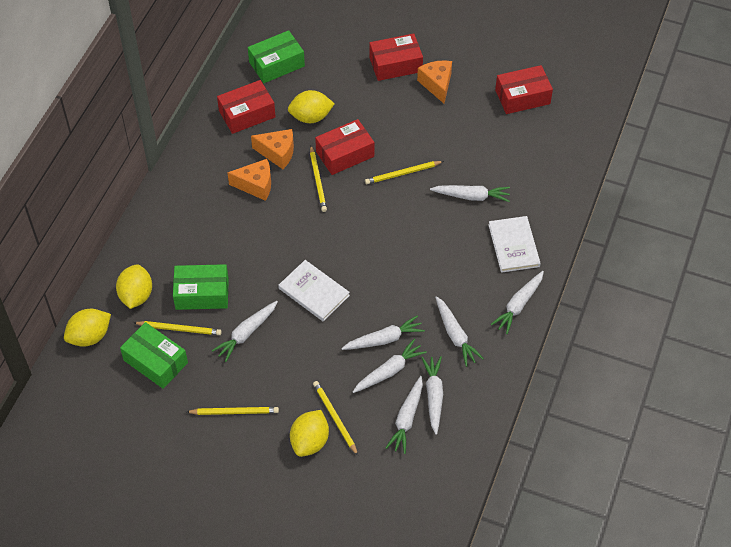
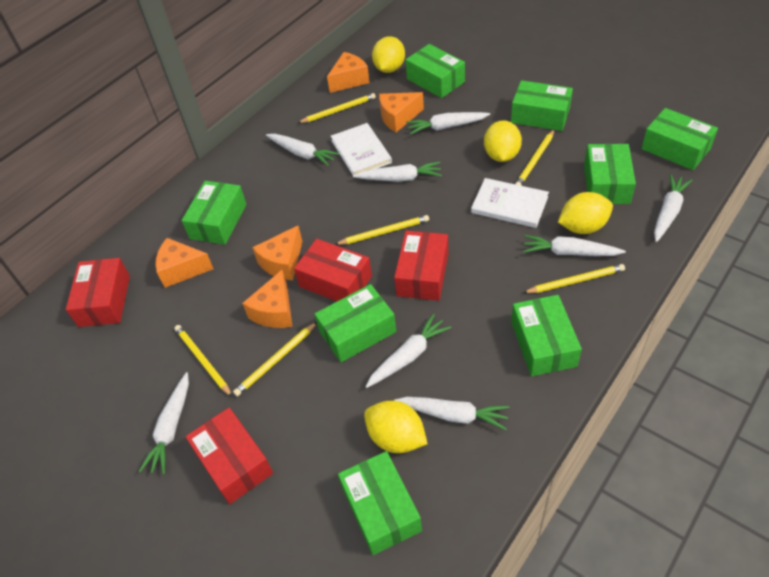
green box: [120,322,188,389] [173,264,229,310] [248,30,305,83] = 3 -> [181,181,247,245] [315,284,396,362] [338,451,422,555] [406,44,465,98] [511,80,573,131] [511,295,582,376] [584,144,636,204] [641,108,718,170] = 8
orange cheese: [227,159,271,201] [251,129,294,169] [417,60,452,103] = 3 -> [155,238,213,288] [242,270,293,328] [252,226,303,280] [327,52,370,93] [379,92,424,132] = 5
yellow pencil: [134,321,222,335] [187,407,279,415] [310,146,327,212] [313,381,358,456] [365,161,444,184] = 5 -> [174,325,232,397] [233,322,317,397] [298,93,376,123] [334,215,429,245] [515,129,555,186] [523,264,625,293] = 6

